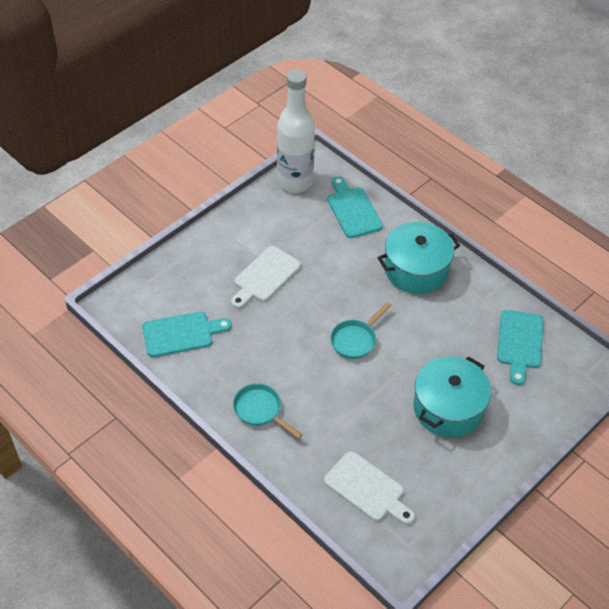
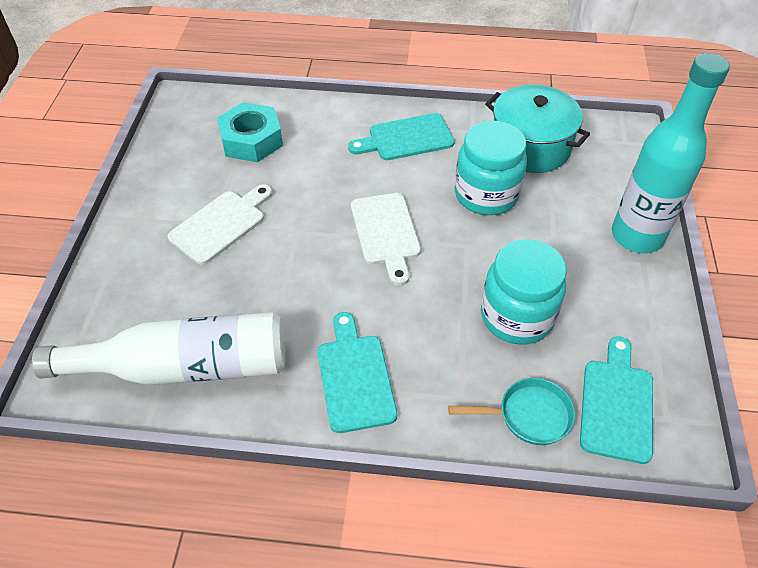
turquoise bottle: none = 0 -> [612,53,730,253] = 1
turquoise jar: none = 0 -> [455,121,527,215] [481,239,567,345] = 2
turquoise nut: none = 0 -> [217,102,283,162] = 1
turquoise pan: [233,383,303,439] [330,302,392,359] = 2 -> [448,378,575,445] = 1
turquoise pot: [378,222,460,294] [413,356,491,438] = 2 -> [485,84,590,173] = 1

